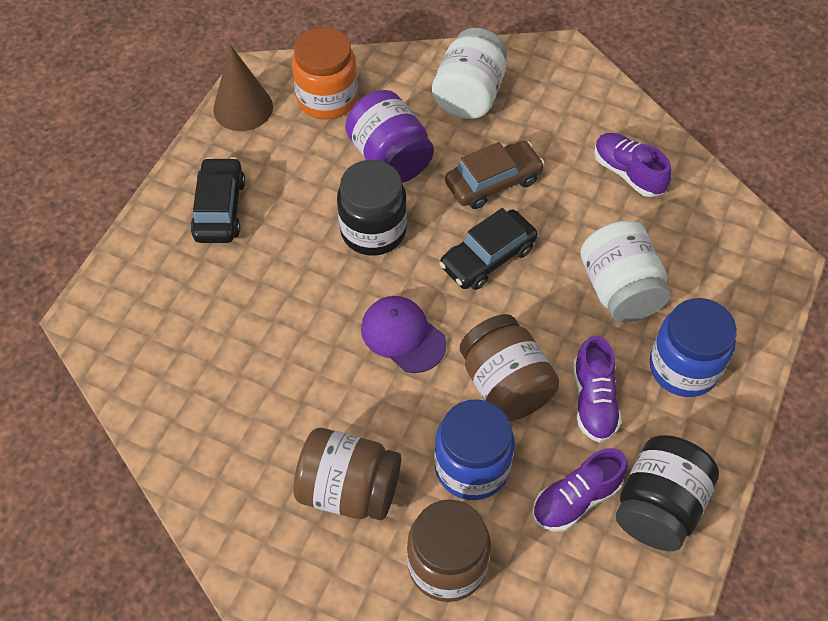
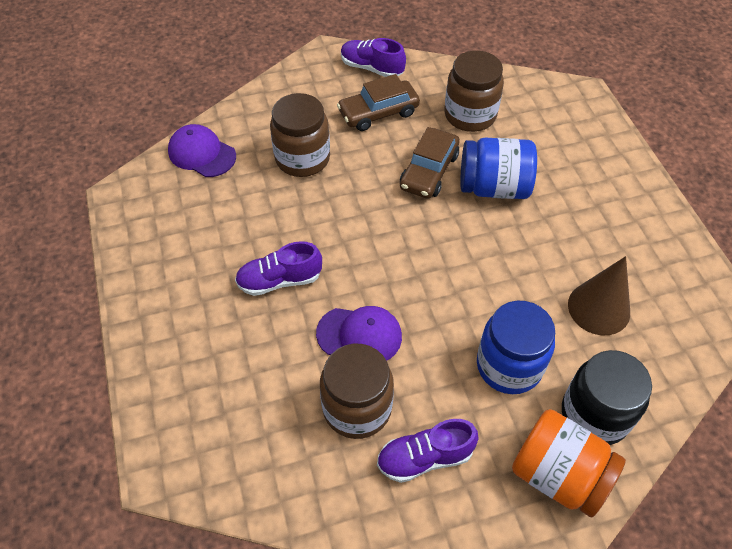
black car: [190,157,245,243] [439,208,538,290] = 2 -> none = 0
black jar: [337,160,407,256] [616,435,719,551] = 2 -> [562,350,652,445] = 1
brown car: [445,141,545,209] = 1 -> [337,74,420,131] [400,127,460,199] = 2
purple cap: [361,296,446,373] = 1 -> [168,124,236,177] [316,306,402,361] = 2
purple jar: [345,90,434,183] = 1 -> none = 0
white jar: [432,28,507,119] [580,220,671,323] = 2 -> none = 0

